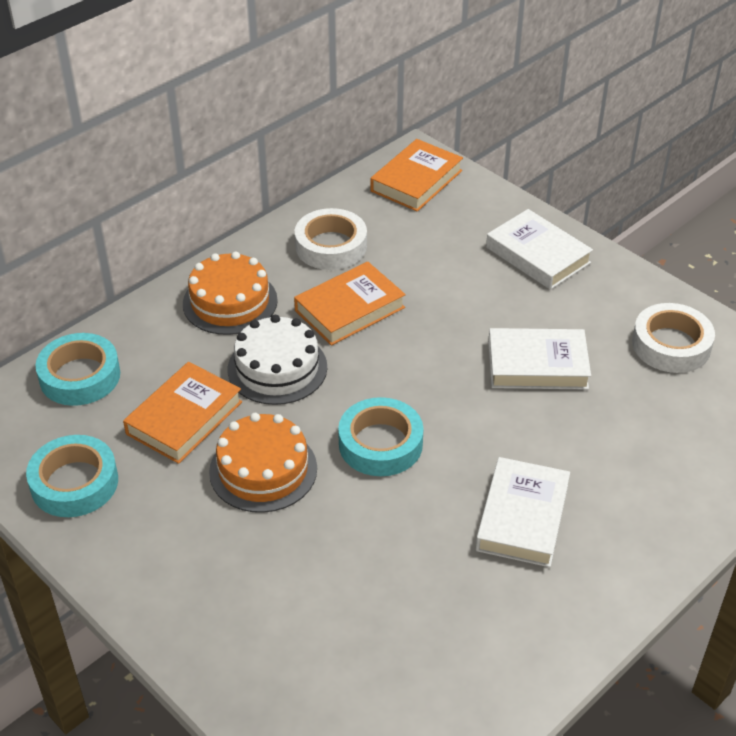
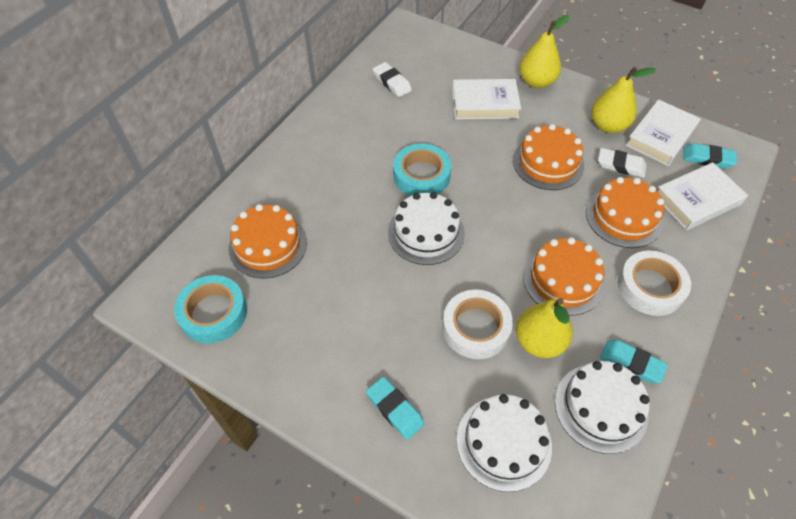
orange book: [123,362,242,464] [294,262,406,346] [370,139,463,212] = 3 -> none = 0
orange cake: [183,251,278,335] [209,413,317,513] = 2 -> [229,204,307,278] [513,124,584,190] [523,237,605,316] [586,177,664,248] = 4
turquoise eraser: none = 0 -> [366,377,425,440] [600,340,668,383] [683,143,737,168] = 3
turquoise tape: [26,435,118,517] [35,333,120,406] [338,397,424,476] = 3 -> [174,275,247,343] [393,144,451,196] = 2
white cake: [228,315,327,405] = 1 -> [388,192,465,265] [457,394,552,492] [555,361,650,454] = 3
white eraser: none = 0 -> [373,62,412,97] [598,148,647,178] = 2
yellow pear: none = 0 -> [516,298,573,358] [519,15,569,88] [591,67,656,133] = 3

